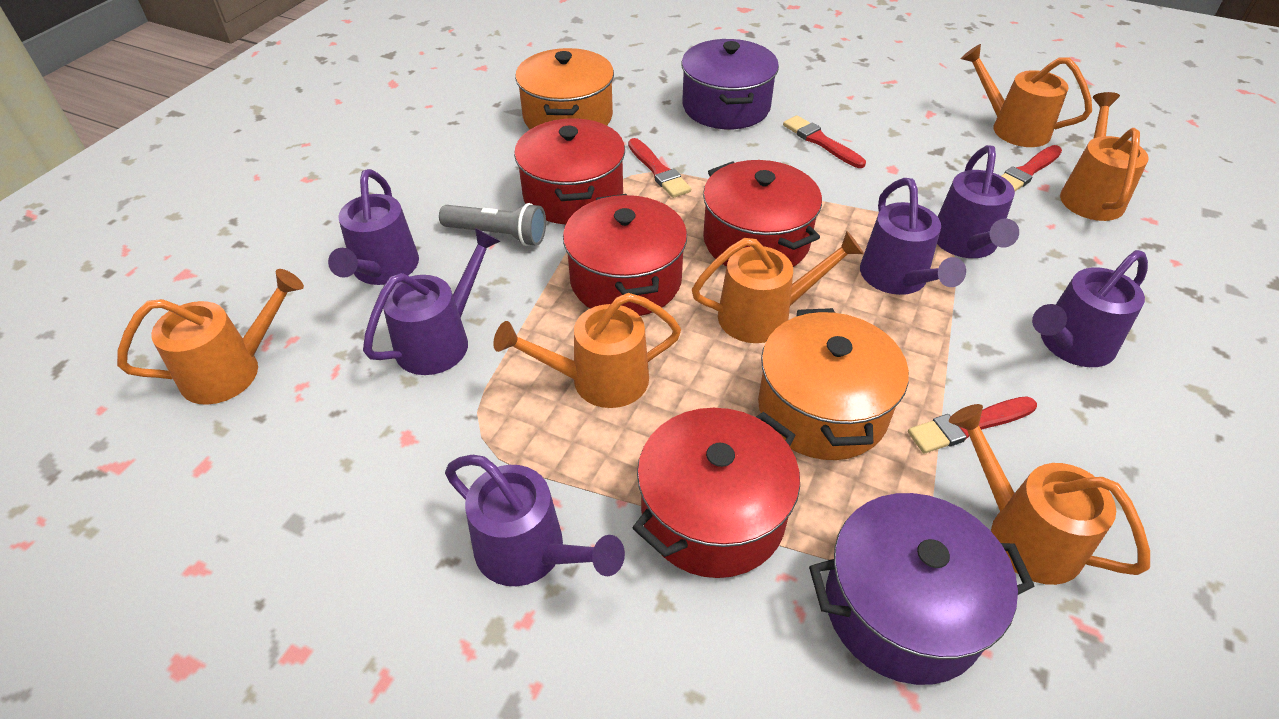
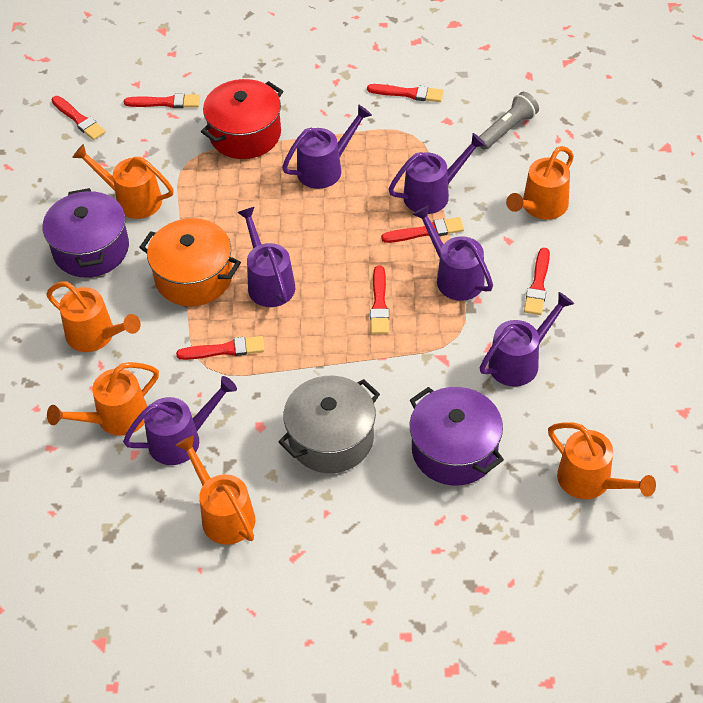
grey pot: none = 0 -> [278,376,380,473] = 1
orange pot: [515,48,614,129] [758,308,909,460] = 2 -> [139,218,241,306] = 1
red brush: [628,138,691,198] [783,115,866,168] [908,396,1037,454] [1001,145,1062,191] = 4 -> [52,96,106,140] [124,93,200,108] [176,336,265,360] [367,84,444,102] [370,266,389,334] [381,217,464,243] [524,248,550,315] = 7
red pot: [514,118,625,224] [563,194,687,316] [632,408,800,578] [703,160,822,267] = 4 -> [201,79,283,159] = 1

